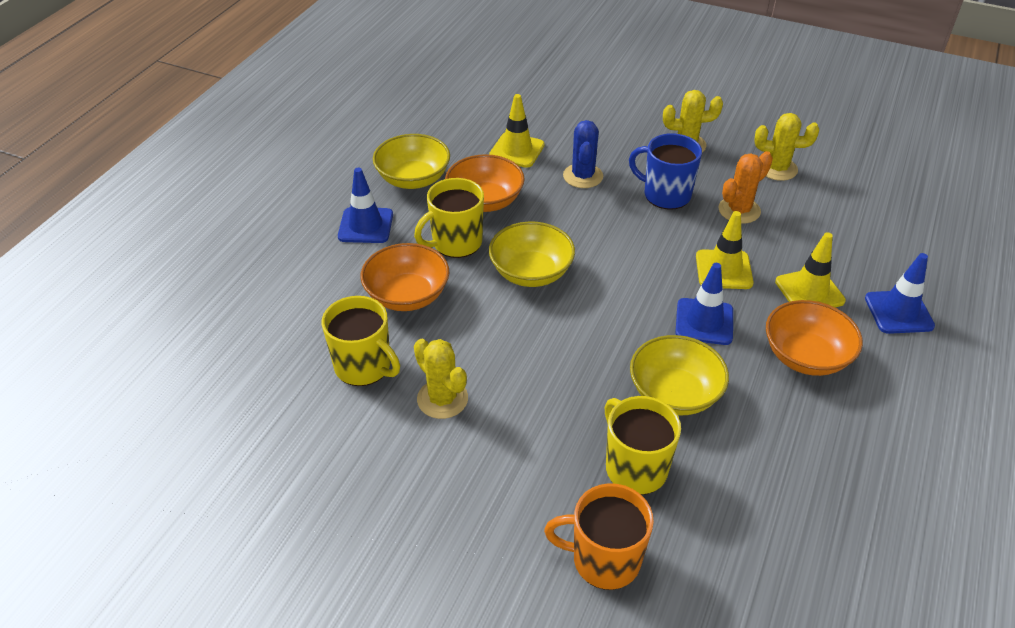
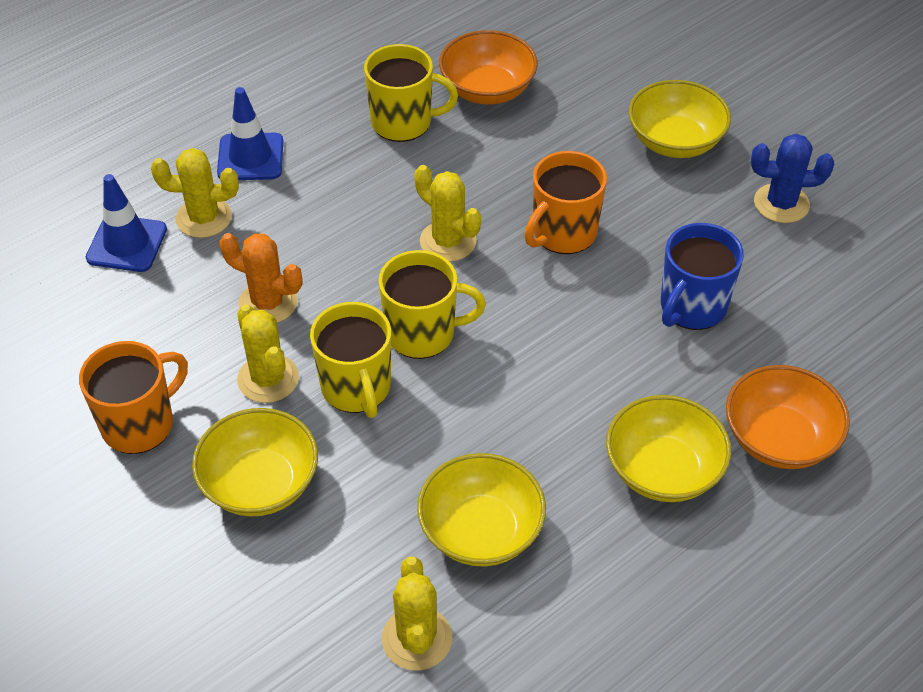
blue traffic cone: [338,168,393,243] [675,263,733,345] [865,253,935,334] = 3 -> [86,174,167,272] [217,87,283,180] = 2
orange bowl: [361,243,449,311] [445,154,525,212] [766,300,863,376] = 3 -> [439,30,538,104] [726,365,850,469] = 2
orange mug: [544,483,654,590] = 1 -> [79,341,188,454] [524,151,607,254] = 2
yellow bowl: [373,134,450,189] [489,222,575,287] [630,335,729,415] = 3 -> [192,408,318,517] [417,453,546,567] [606,395,731,502] [629,80,731,158] = 4
yellow cactus: [414,339,468,419] [663,90,723,153] [754,113,819,181] = 3 -> [151,148,239,238] [237,305,299,403] [382,557,452,671] [414,165,481,262] = 4
yellow traffic cone: [489,94,545,168] [696,211,754,289] [775,232,846,307] = 3 -> none = 0

